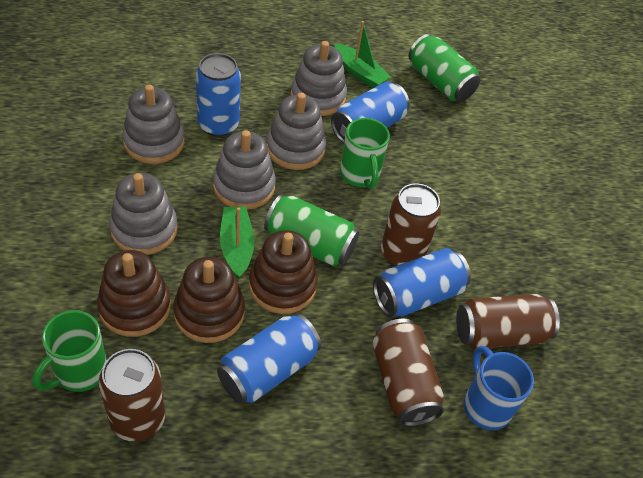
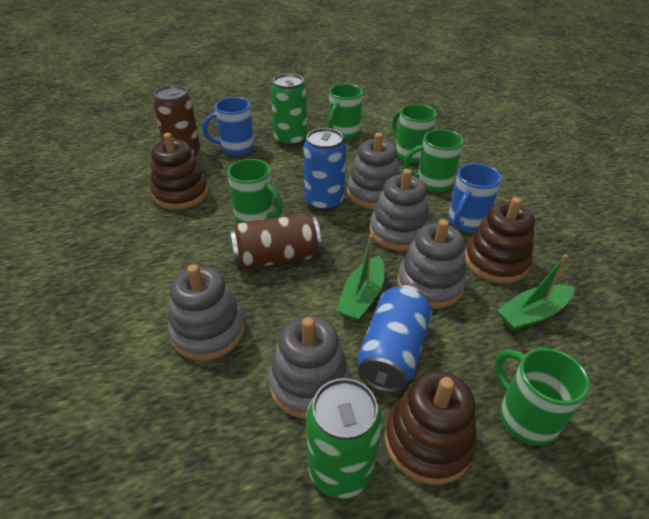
blue can: [196,53,241,137] [217,313,321,404] [331,82,409,143] [373,248,471,317] = 4 -> [303,128,346,211] [358,285,432,393] = 2
blue mug: [463,346,534,430] = 1 -> [202,97,254,155] [448,163,502,232] = 2
brown can: [99,349,166,442] [372,319,444,426] [381,183,441,266] [456,294,560,349] = 4 -> [153,85,200,156] [230,214,321,269] = 2
green mug: [33,310,107,392] [340,118,390,189] = 2 -> [227,159,283,223] [328,84,363,139] [392,104,437,163] [404,129,463,192] [495,348,590,446] = 5

